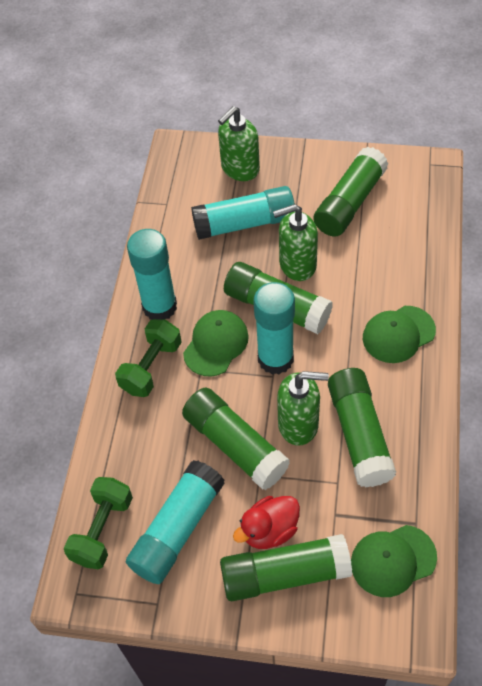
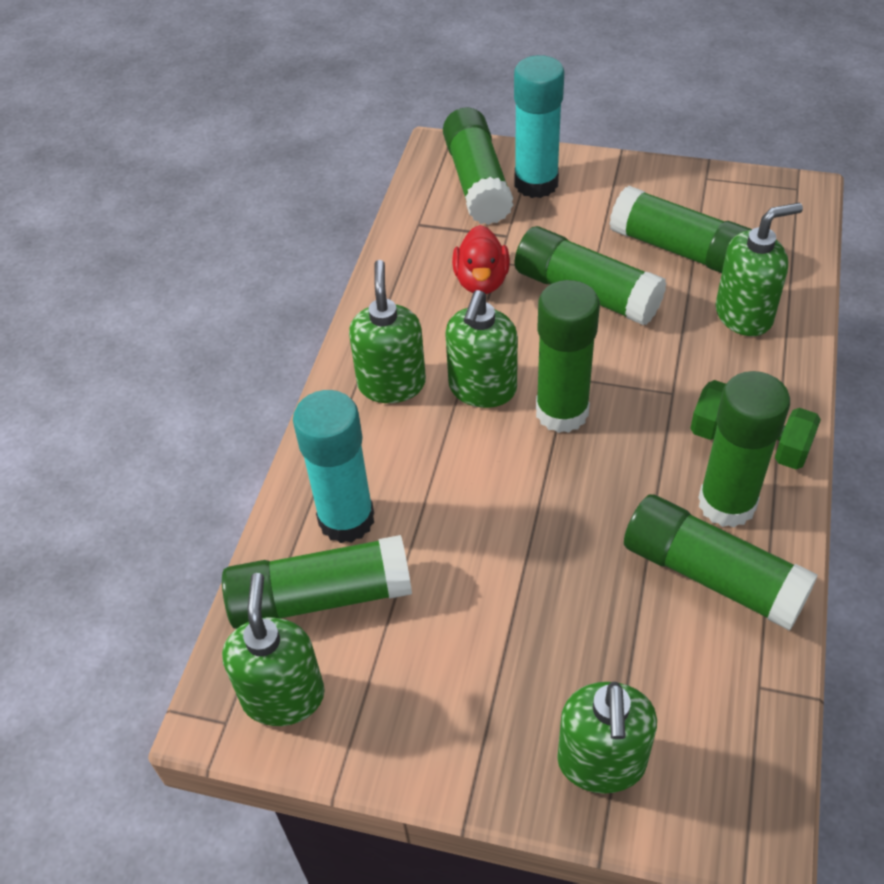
green cap: [183,310,249,377] [351,525,437,597] [363,306,436,363] = 3 -> none = 0
green dumbbell: [64,477,133,570] [115,319,182,397] = 2 -> [690,380,821,469] = 1
green glue stick: [182,387,290,490] [220,534,352,601] [224,262,333,334] [314,147,388,236] [328,368,396,487] = 5 -> [222,535,412,629] [443,107,514,225] [515,226,666,325] [536,280,600,433] [609,186,752,273] [624,494,818,631] [698,371,790,528] = 7
green soap dispenser: [218,106,260,181] [273,204,318,281] [277,371,329,446] = 3 -> [222,573,325,726] [349,260,426,403] [445,290,518,408] [557,682,657,794] [716,203,803,336] = 5
turquoise glue stick: [126,460,224,584] [127,229,177,320] [191,186,295,240] [253,282,295,375] = 4 -> [293,390,374,543] [514,55,564,198] = 2

